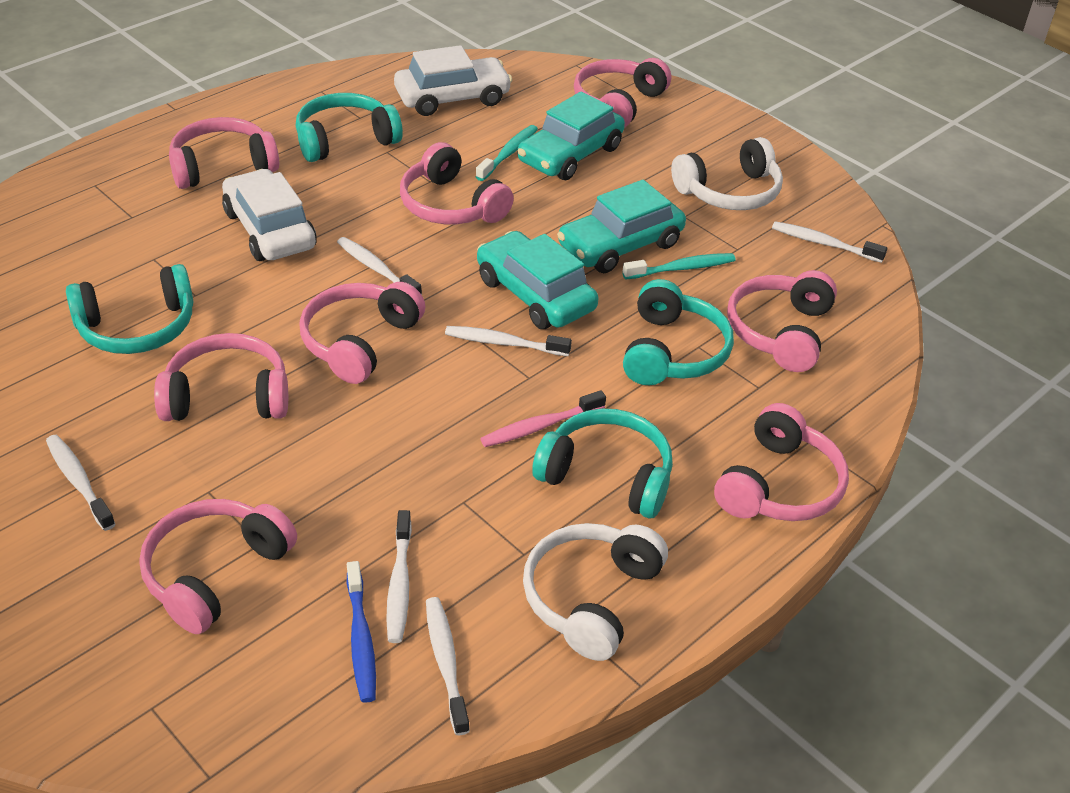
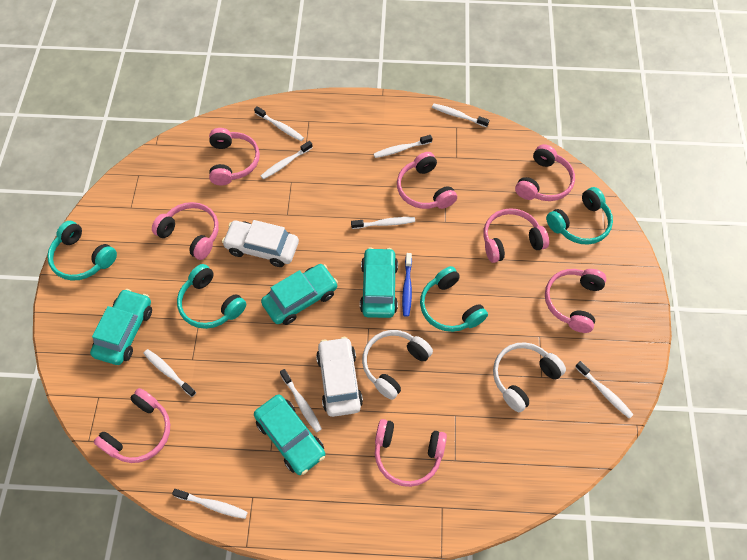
pink toothbrush: [480,390,606,447] = 1 -> none = 0
turquoise car: [477,231,599,329] [518,92,625,180] [557,180,686,273] = 3 -> [90,289,152,365] [254,394,325,475] [261,264,338,325] [360,247,398,318] = 4
turquoise toothbrush: [476,125,538,181] [622,253,736,279] = 2 -> none = 0
white toothbrush: [46,435,116,531] [337,237,422,295] [386,510,412,643] [426,597,470,735] [445,326,572,356] [772,221,887,263] = 6 -> [143,349,196,397] [172,489,248,519] [254,106,304,141] [261,141,313,180] [280,369,322,433] [351,217,415,229] [374,135,432,158] [432,104,489,127] [575,361,634,419] = 9

